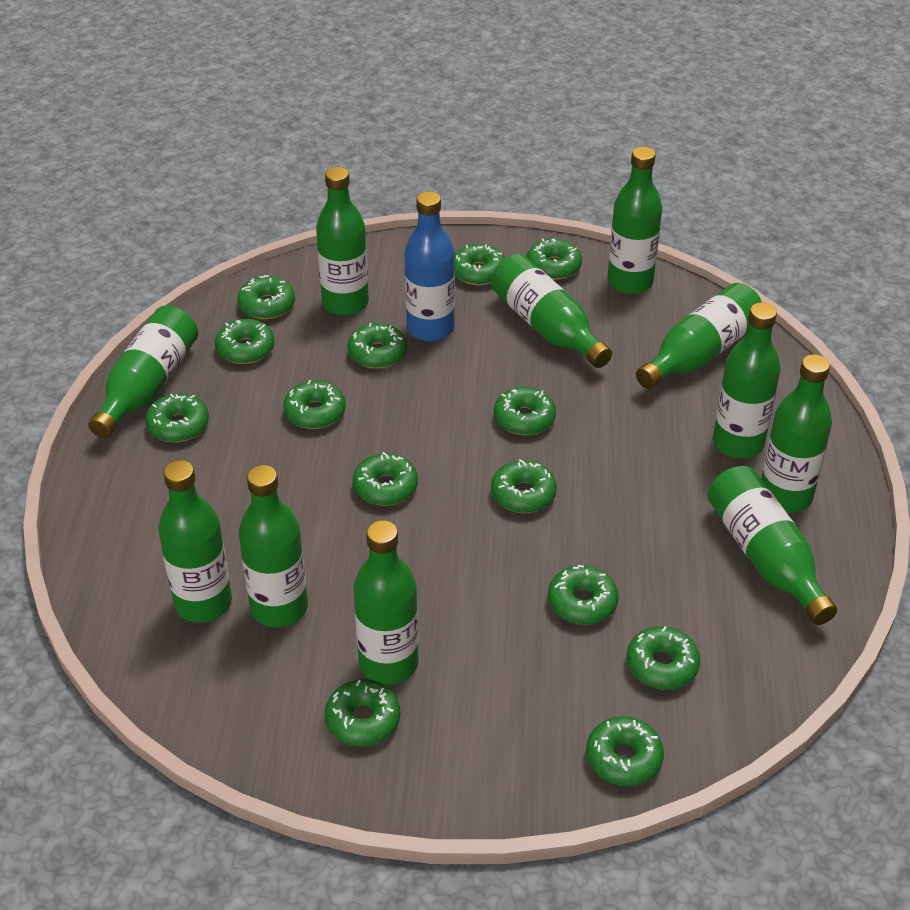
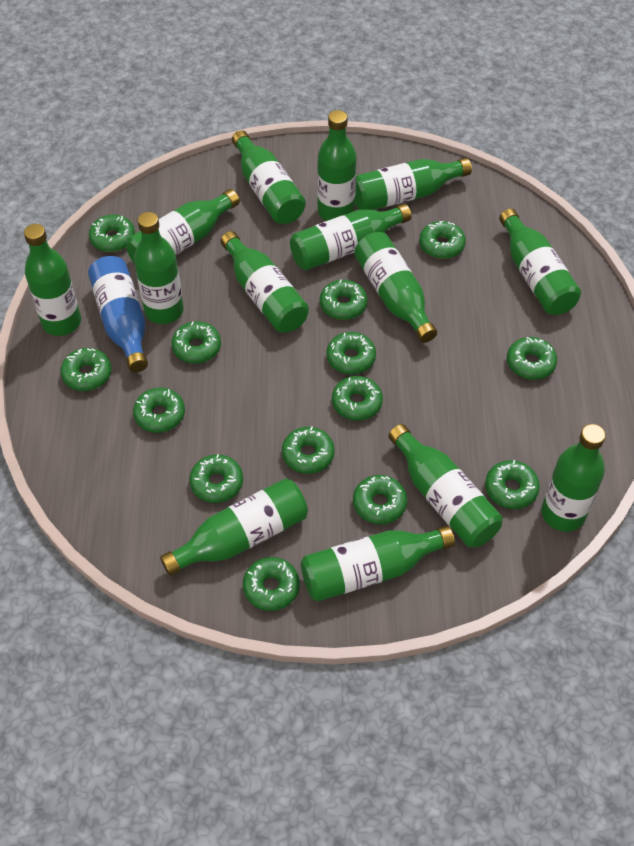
green bottle: [88,306,198,438] [158,460,232,623] [239,465,308,628] [316,167,369,316] [353,520,419,685] [491,254,612,368] [607,147,662,294] [636,283,762,389] [707,466,837,625] [713,302,781,458] [761,354,832,513] = 11 -> [24,224,81,336] [126,189,240,264] [134,212,184,324] [160,478,308,576] [220,231,309,333] [232,130,306,224] [290,204,412,270] [301,525,455,602] [317,110,357,221] [354,232,437,343] [355,158,472,210] [388,424,503,547] [499,209,581,315] [541,424,606,532] = 14

